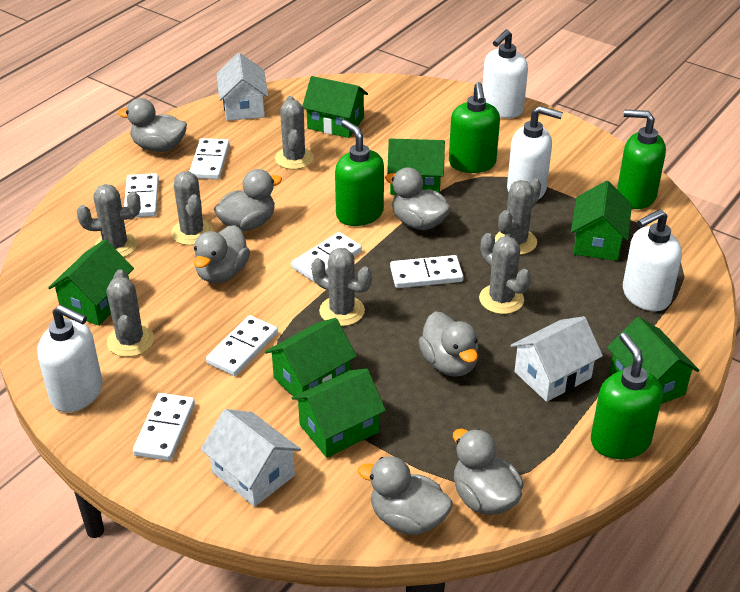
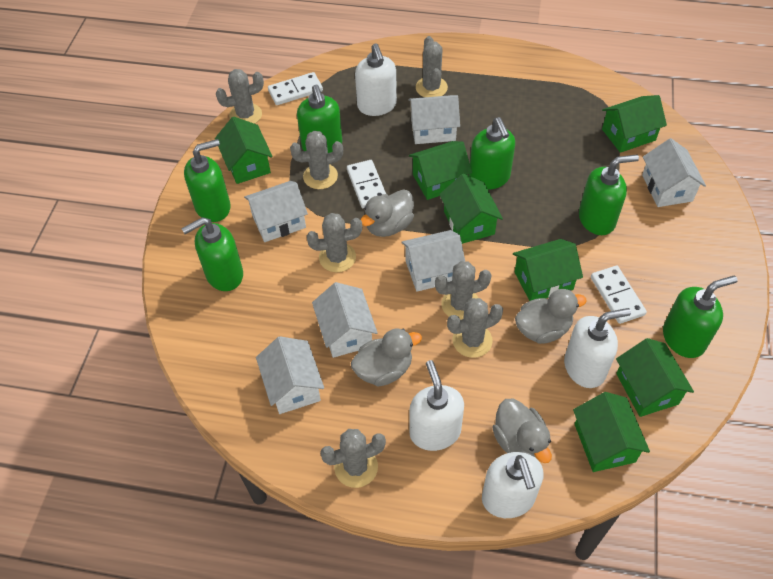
green soap dispenser: [335,120,384,226] [449,82,500,173] [591,333,663,459] [617,110,666,209] = 4 -> [181,217,243,291] [184,139,231,222] [297,85,342,153] [469,117,515,190] [579,154,639,235] [663,276,737,358] = 6
grey duck: [118,98,187,152] [194,225,250,283] [214,169,282,231] [358,456,453,535] [385,167,451,230] [418,312,478,377] [453,429,523,515] = 7 -> [351,328,422,387] [361,189,414,237] [492,399,552,463] [515,289,587,344] = 4
white domino: [124,173,159,217] [133,393,195,461] [190,138,230,179] [206,315,278,376] [291,232,362,282] [390,255,463,288] = 6 -> [268,72,323,105] [347,160,386,208] [591,266,647,324] = 3
white house: [201,409,301,507] [217,53,268,121] [510,316,603,402] = 3 -> [244,181,308,242] [256,336,324,414] [312,282,378,358] [401,230,465,292] [408,95,460,144] [642,138,706,207] = 6

